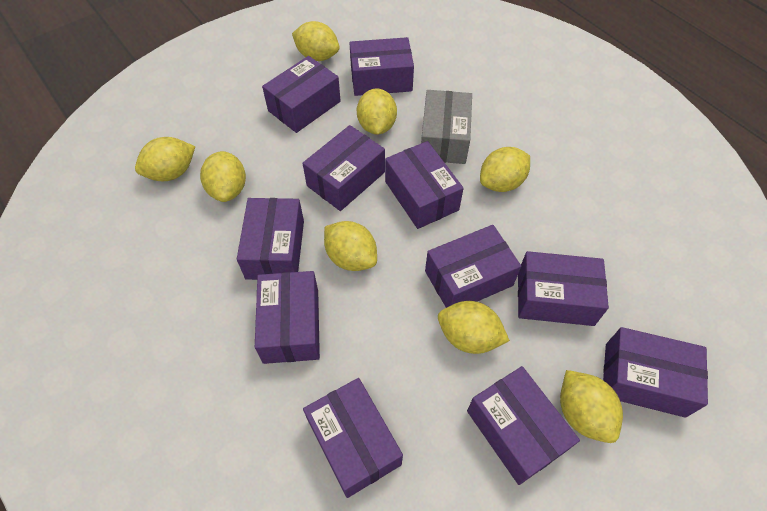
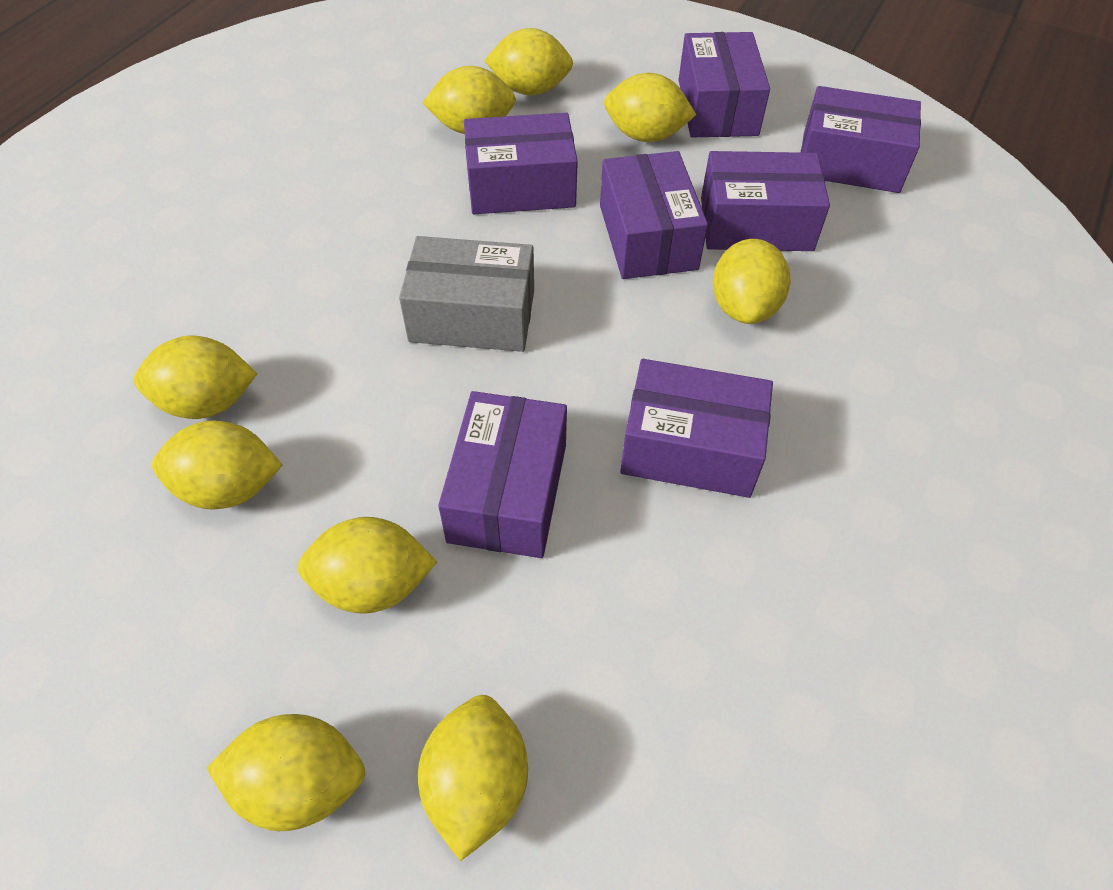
purple box: [237,198,304,280] [255,271,320,364] [262,56,341,133] [303,125,385,211] [303,378,403,498] [350,37,414,96] [385,141,464,229] [425,225,521,308] [467,366,580,485] [518,251,609,326] [603,327,708,418] = 11 -> [438,391,567,558] [464,113,578,214] [600,151,708,279] [620,359,773,498] [679,32,770,137] [701,151,830,251] [801,86,921,193] = 7
yellow lemon: [135,137,195,181] [200,151,246,202] [292,21,340,61] [324,221,377,271] [357,88,397,135] [438,301,510,354] [480,147,530,192] [560,370,623,443] = 8 -> [134,335,257,419] [152,420,282,510] [207,714,365,831] [297,517,437,614] [418,695,528,861] [423,66,516,134] [484,28,573,95] [604,73,696,142] [713,239,791,324] = 9

